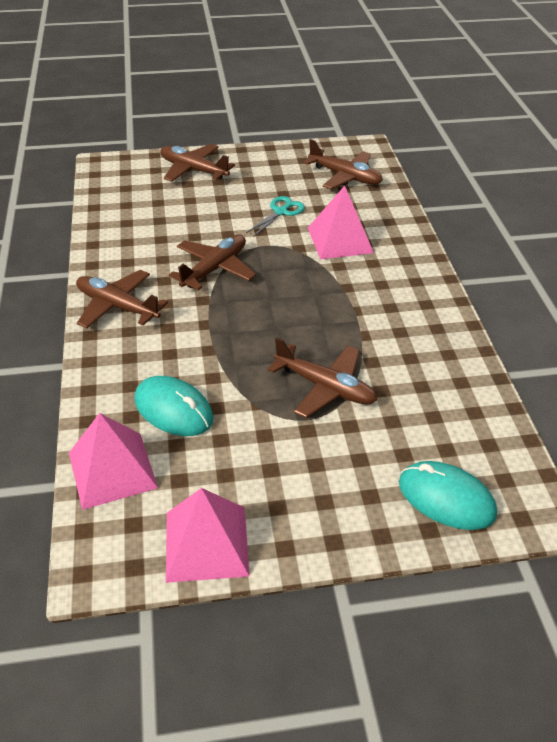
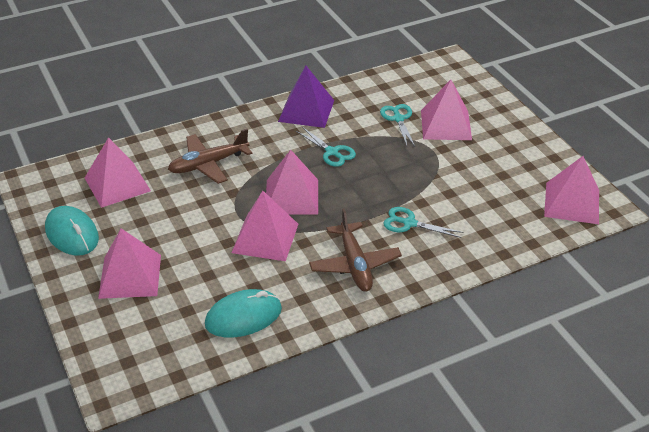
brown plane: [76,270,168,328] [160,144,235,182] [169,235,256,290] [268,337,377,418] [304,139,383,189] = 5 -> [168,129,252,184] [309,209,402,292] = 2
pink pyramid: [69,413,158,510] [166,488,250,583] [308,186,374,259] = 3 -> [85,137,151,208] [98,228,161,299] [231,191,298,261] [266,150,318,214] [421,79,472,140] [544,156,599,224] = 6
purple pyramid: none = 0 -> [278,66,334,128] = 1
turquoise scissors: [246,196,305,237] = 1 -> [296,127,356,167] [380,104,415,146] [383,207,464,238] = 3

